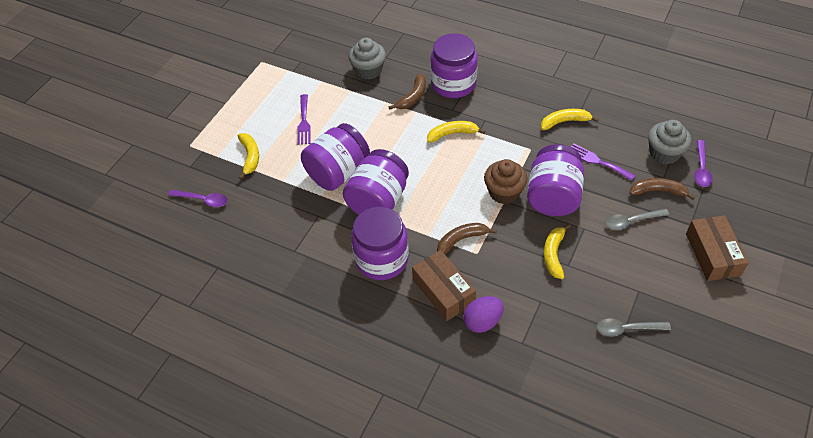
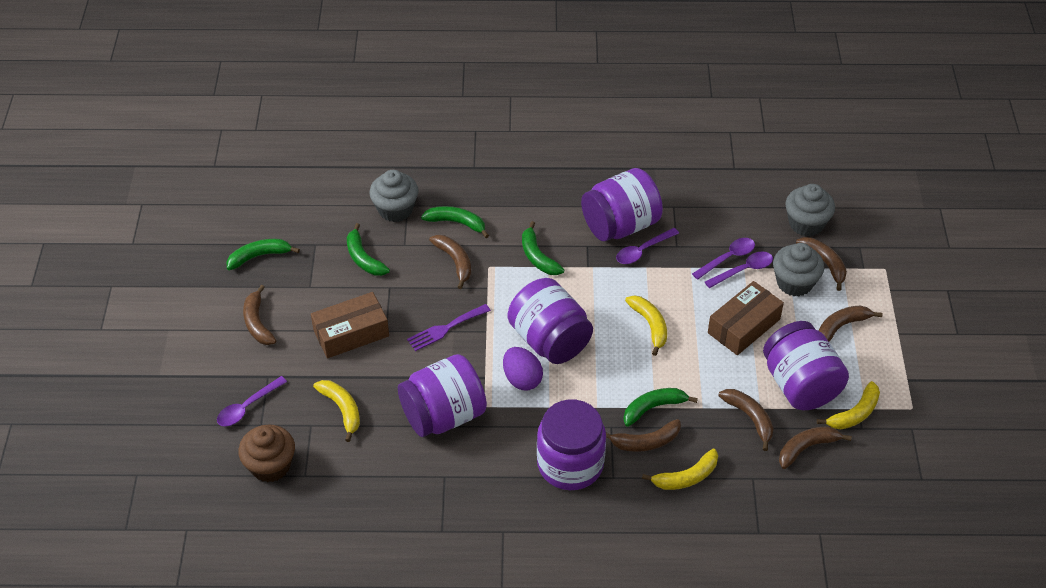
brown banana: [388,74,426,110] [437,223,497,254] [629,178,695,200] = 3 -> [243,285,277,345] [429,235,471,289] [606,419,681,452] [719,389,774,451] [779,426,852,469] [796,237,847,291] [818,305,883,342] = 7
green banana: none = 0 -> [227,239,300,270] [347,223,390,276] [421,206,489,238] [522,221,564,275] [623,388,698,427] = 5
grey cupcake: [348,38,386,80] [648,120,691,164] = 2 -> [369,170,419,222] [773,243,824,297] [786,184,835,236] = 3
grey spoon: [597,318,671,336] [606,209,669,230] = 2 -> none = 0
purple fork: [297,94,311,145] [571,143,636,181] = 2 -> [407,304,491,351] = 1
purple spoon: [168,190,228,207] [694,140,713,187] = 2 -> [217,376,287,426] [616,228,679,264] [692,238,755,280] [705,252,773,288] = 4

